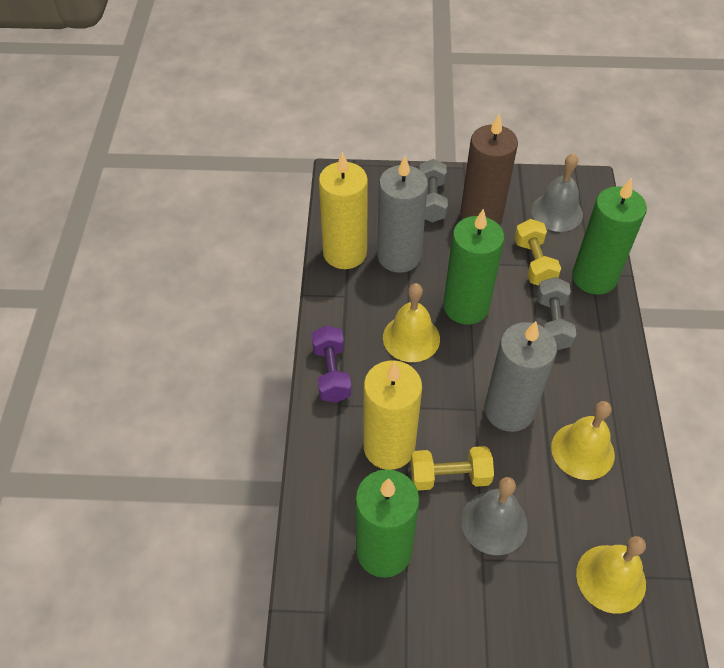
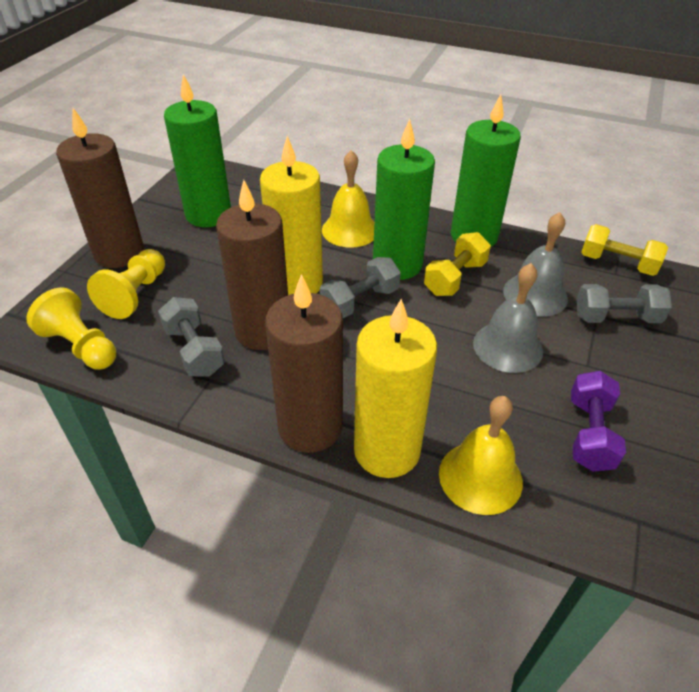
brown candle: [460,114,518,225] = 1 -> [56,108,144,268] [216,180,288,350] [265,274,343,453] = 3
grey candle: [377,156,428,273] [485,321,557,432] = 2 -> none = 0
grey dumbbell: [419,159,448,223] [537,277,577,350] = 2 -> [158,297,225,376] [320,257,401,318] [576,284,672,323] = 3
yellow bell: [383,283,440,362] [551,401,615,480] [576,536,646,614] = 3 -> [322,150,374,248] [439,396,523,515] = 2
yellow pawn: none = 0 -> [26,287,116,369] [87,249,165,319] = 2

